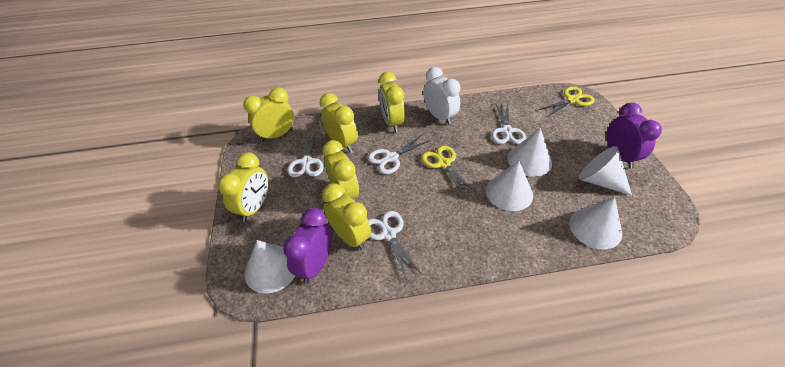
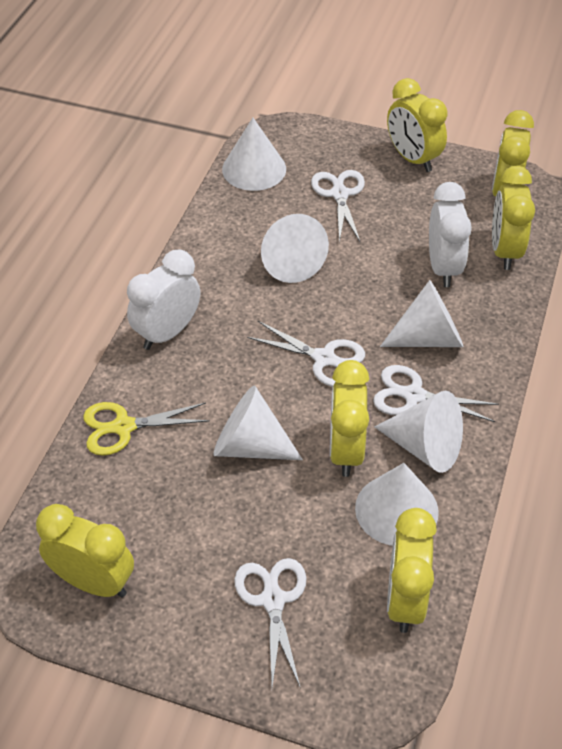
purple clock: [283,208,332,284] [607,103,662,169] = 2 -> none = 0
white clock: [423,67,460,125] = 1 -> [127,249,200,350] [429,182,472,287] = 2
white cone: [245,240,295,294] [486,161,533,211] [508,128,552,177] [569,197,622,250] [579,146,632,196] = 5 -> [213,385,303,460] [222,118,286,191] [261,214,329,283] [355,463,439,546] [375,391,463,473] [380,280,464,347] = 6
yellow scissors: [421,146,477,197] [539,87,595,117] = 2 -> [83,402,210,456] = 1

